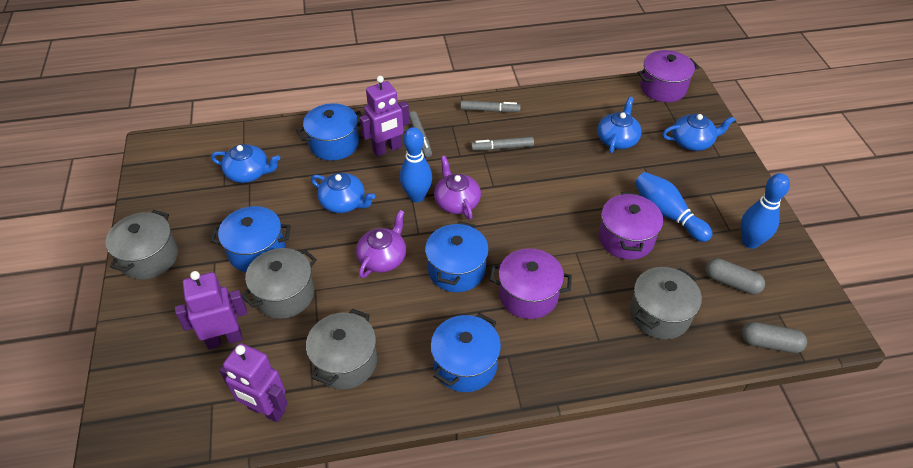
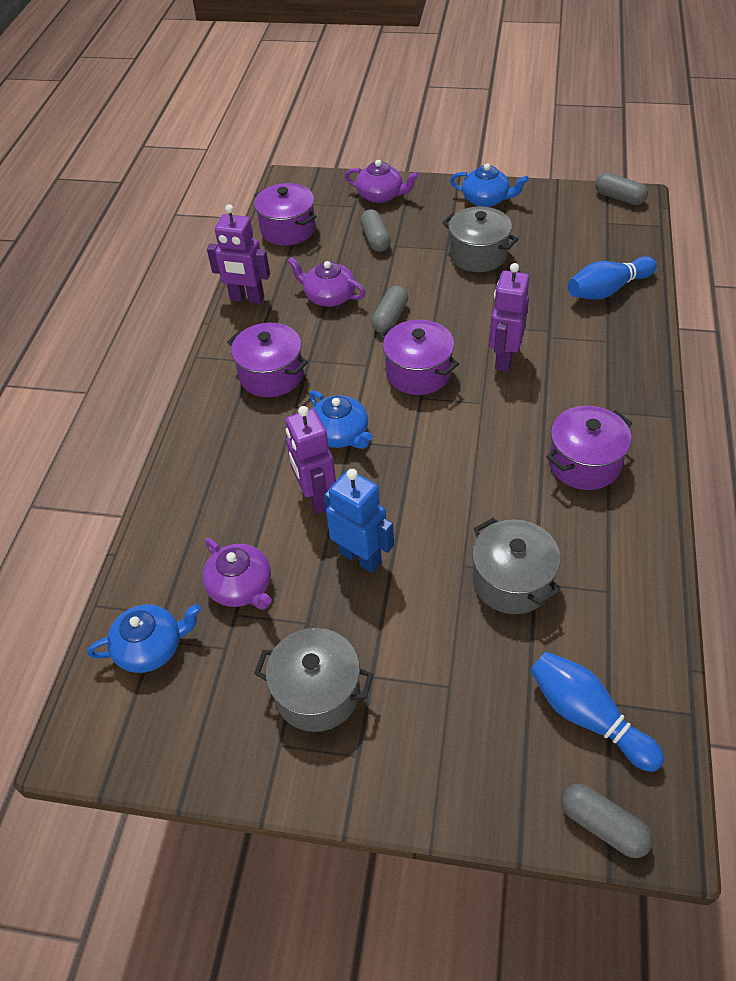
blue bowling pin: [400,127,432,202] [635,172,712,242] [741,173,790,249] = 3 -> [530,651,664,772] [568,256,657,300] = 2
blue pot: [211,206,291,272] [296,103,363,161] [425,221,489,292] [431,313,501,392] = 4 -> none = 0
blue robot: none = 0 -> [324,469,394,573] = 1
blue teapot: [211,144,280,183] [311,173,375,213] [597,97,642,153] [662,114,735,151] = 4 -> [87,604,201,673] [309,390,373,449] [450,163,529,207] = 3
grey capsule: [705,258,765,295] [741,322,807,353] = 2 -> [360,209,391,252] [371,286,408,333] [562,783,653,858] [595,173,648,205] = 4
grey marker: [409,111,432,157] [460,101,521,112] [471,137,534,151] = 3 -> none = 0
grey pot: [106,210,178,279] [242,248,317,319] [306,309,377,390] [630,267,702,339] = 4 -> [254,628,373,732] [442,206,518,272] [472,518,560,614] = 3
purple pot: [490,248,572,319] [599,192,663,260] [637,50,699,102] = 3 -> [227,323,308,397] [254,183,317,246] [379,320,459,395] [547,406,632,490] = 4
purple teapot: [356,210,406,278] [434,156,481,220] = 2 -> [202,538,272,609] [287,257,365,307] [345,160,419,203] = 3

